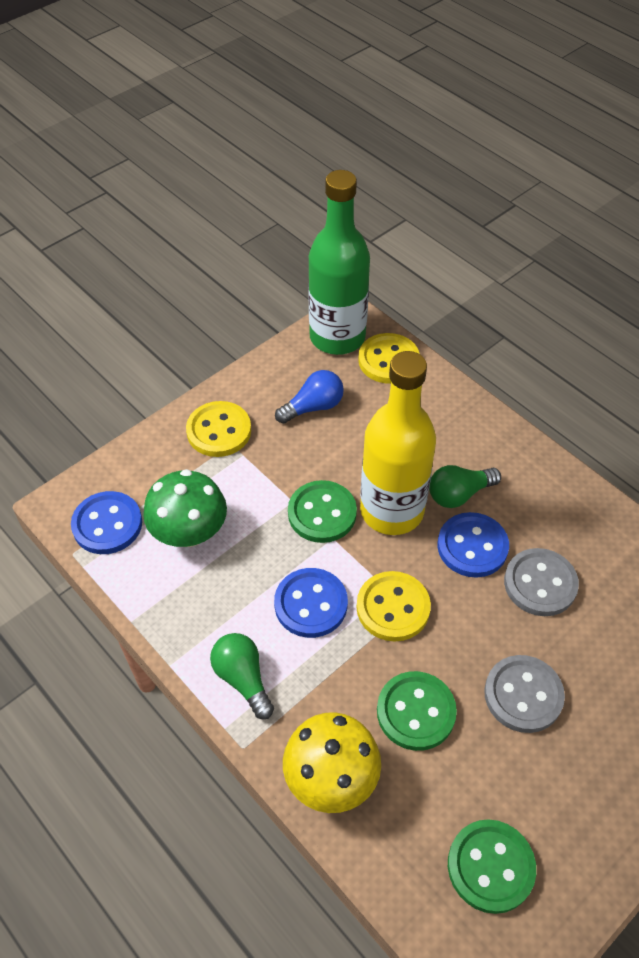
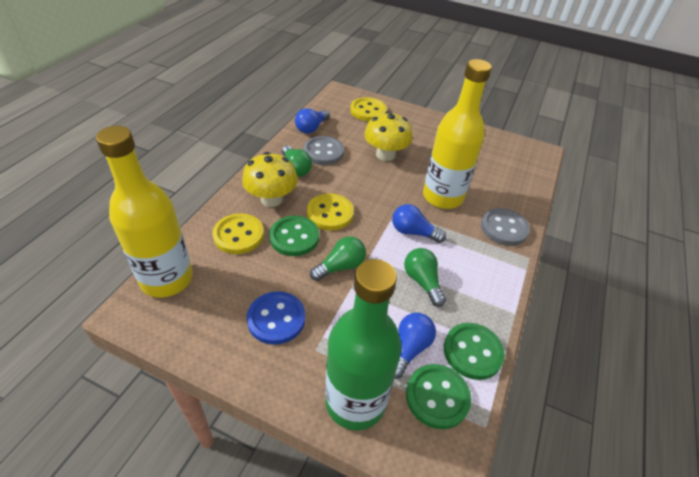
blue button: [71,491,142,554] [274,568,348,638] [437,512,509,578] = 3 -> [247,291,305,345] = 1
blue light bulb: [275,370,344,424] = 1 -> [295,108,330,134] [392,204,446,243] [395,313,436,379] = 3
green light bulb: [210,633,274,719] [429,465,501,508] = 2 -> [282,145,312,177] [310,236,366,281] [404,248,446,307] = 3
green mushroom: [143,469,227,547] = 1 -> none = 0
yellow bottle: [360,351,436,535] = 1 -> [96,126,193,298] [423,59,492,209] = 2
yellow mushroom: [283,712,381,813] = 1 -> [242,152,298,207] [364,111,412,161] = 2

